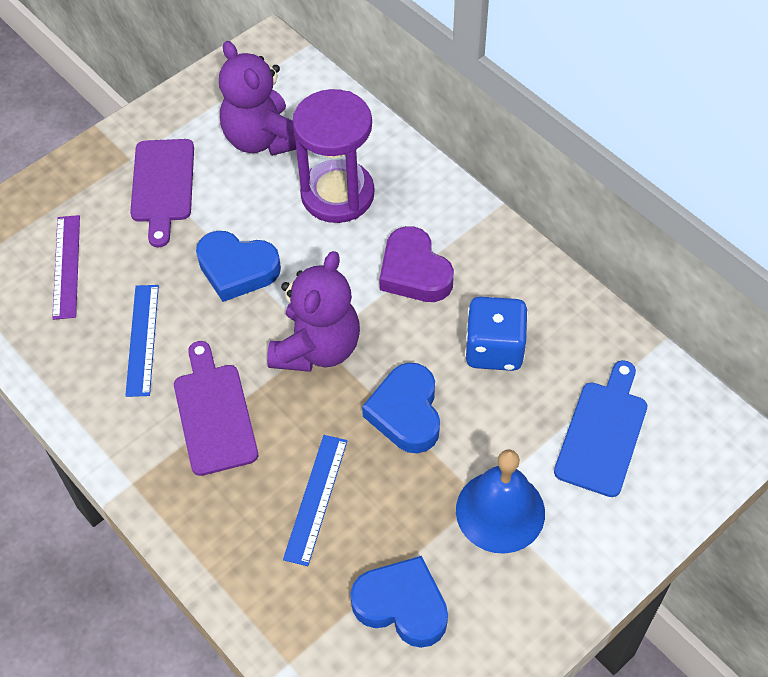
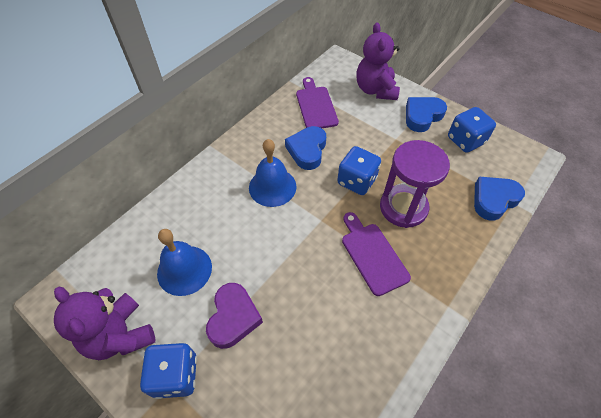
blue bell: [456,450,545,554] = 1 -> [157,229,212,296] [249,139,297,207] = 2
blue cutting board: [554,360,647,497] = 1 -> none = 0
blue dice: [465,297,528,371] = 1 -> [140,343,197,399] [337,146,381,195] [448,107,496,153] = 3
blue ruler: [125,285,159,397] [283,435,347,566] = 2 -> none = 0
purple ruler: [52,215,80,320] = 1 -> none = 0

